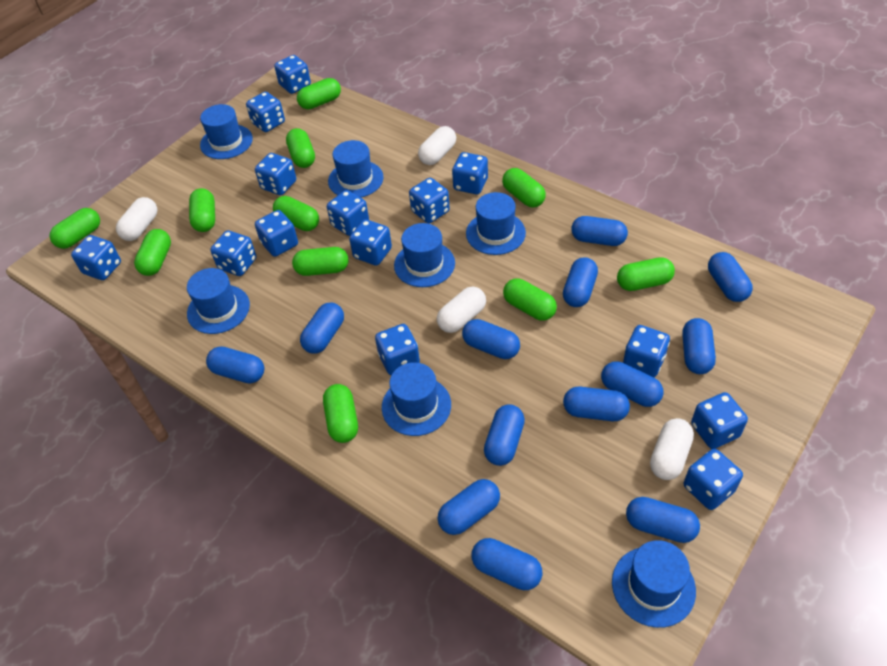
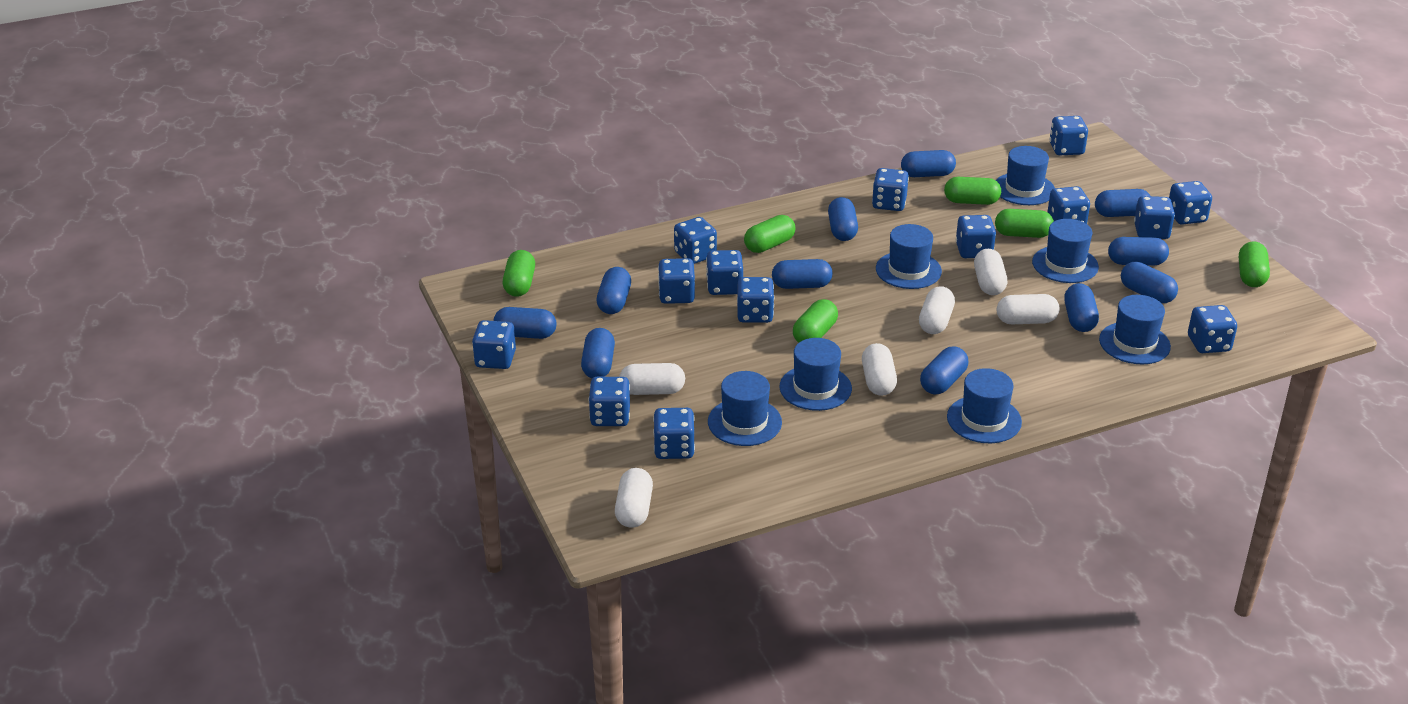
blue capsule: [206,346,264,383] [300,303,344,354] [437,479,500,535] [462,319,520,359] [471,538,543,590] [484,404,525,466] [563,257,598,307] [563,387,630,421] [571,216,628,246] [601,361,663,407] [626,497,700,543] [682,318,716,374] [708,252,753,302] = 13 -> [493,307,556,339] [581,328,615,378] [597,267,631,314] [772,259,832,289] [828,197,858,241] [901,150,956,177] [920,346,968,394] [1064,283,1099,332] [1095,189,1150,217] [1108,237,1169,266] [1121,262,1178,303] = 11
green capsule: [49,208,100,249] [134,229,171,276] [189,188,215,232] [273,196,319,231] [286,128,315,168] [292,247,348,276] [297,78,341,109] [323,384,358,443] [502,168,546,208] [503,278,557,320] [617,257,675,291] = 11 -> [503,250,535,297] [744,215,795,253] [793,299,838,343] [944,177,1001,205] [995,209,1054,238] [1239,242,1270,287] = 6
white capsule: [116,197,157,241] [418,126,456,165] [437,286,486,333] [650,418,694,480] = 4 -> [615,468,653,528] [619,363,685,395] [862,343,897,396] [919,286,955,334] [974,249,1007,295] [997,294,1060,324] = 6

